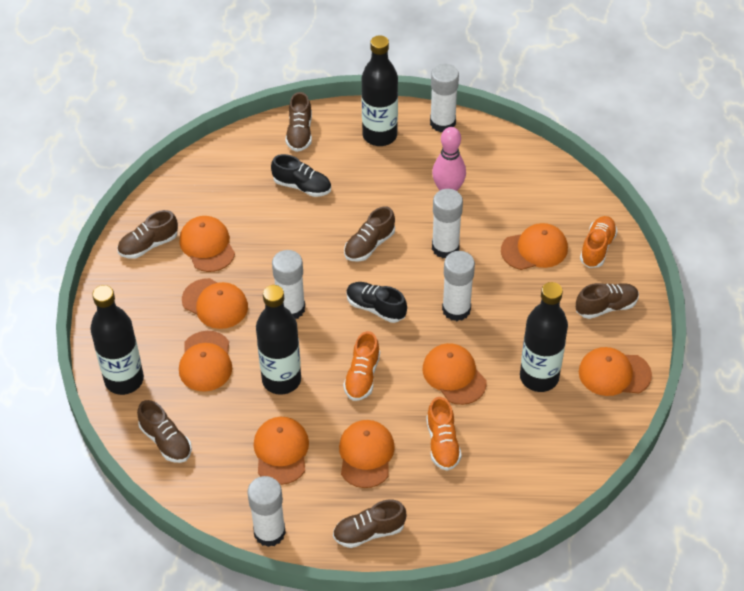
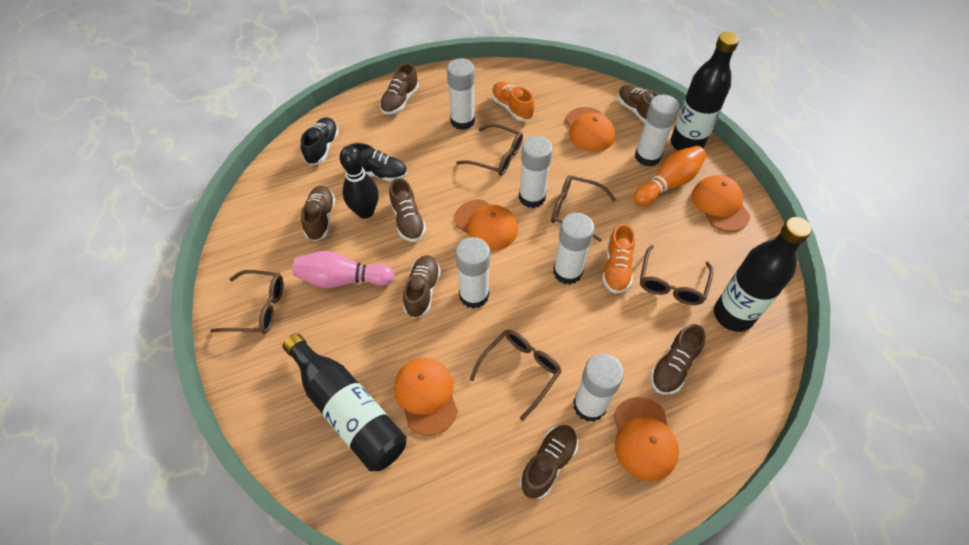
black bottle: [90,285,144,395] [256,285,301,395] [361,35,398,146] [520,282,568,392] = 4 -> [282,333,407,471] [671,32,739,151] [714,217,812,332] = 3
black bowling pin: none = 0 -> [340,146,379,219] = 1
brown glasses: none = 0 -> [210,270,283,334] [456,124,523,176] [470,330,562,421] [551,175,616,242] [640,245,713,305] = 5
brown shoe: [117,210,178,259] [137,400,192,463] [285,92,312,152] [333,500,406,548] [344,206,395,262] [576,283,639,319] = 6 -> [301,186,335,241] [380,63,419,115] [389,178,426,242] [403,255,441,318] [520,425,578,499] [618,85,659,123] [650,324,705,395] = 7
orange bowling pin: none = 0 -> [634,146,706,206] = 1
orange cap: [179,216,235,272] [179,331,232,392] [182,278,248,329] [254,417,309,485] [339,420,395,488] [422,343,486,405] [501,223,568,270] [579,347,652,396] = 8 -> [394,358,458,436] [455,199,518,250] [565,107,615,152] [614,397,679,481] [692,175,750,232] = 5
orange shoe: [343,331,380,401] [426,397,462,471] [580,216,617,268] = 3 -> [492,82,535,121] [602,224,635,294] = 2
white glue stick: [247,476,286,547] [272,250,305,319] [430,64,459,133] [432,189,463,259] [442,251,475,321] = 5 -> [447,58,475,130] [456,237,490,309] [519,136,553,208] [553,213,595,285] [573,354,624,422] [635,95,679,167] = 6

